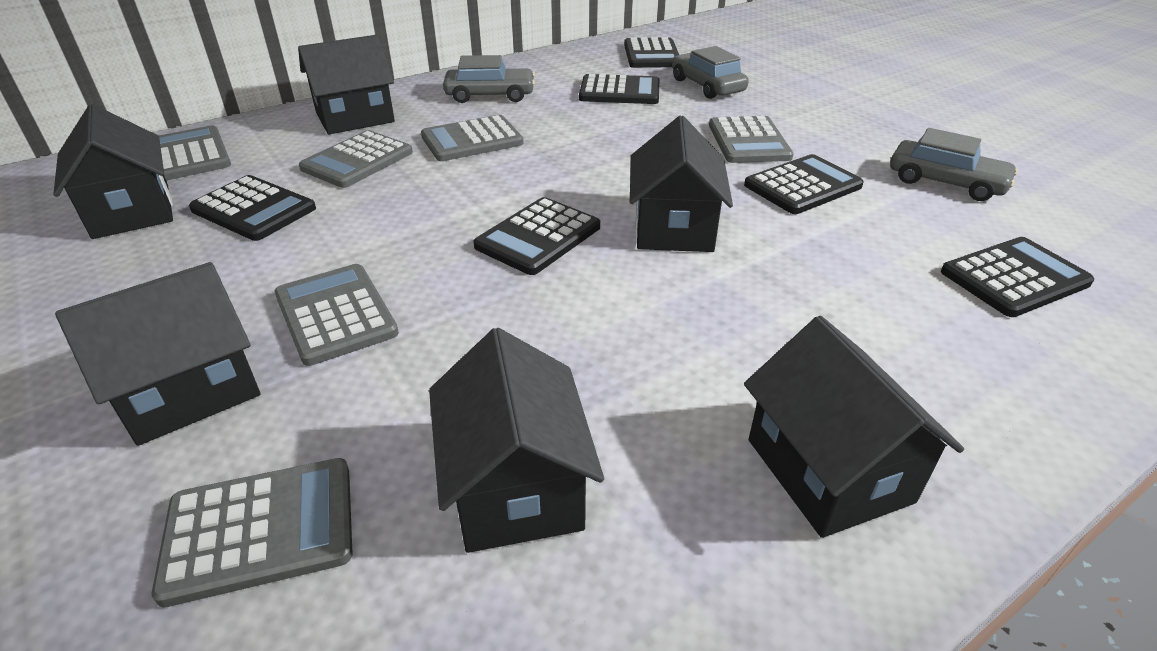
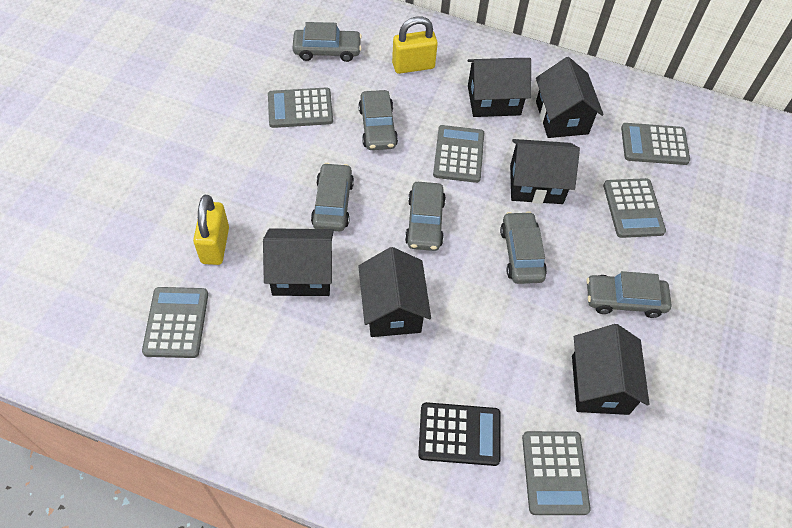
black calculator: [189,175,316,241] [473,197,600,275] [579,74,659,104] [624,37,679,68] [744,154,864,214] [941,237,1094,317] = 6 -> [418,402,501,466] = 1
grey car: [443,55,535,103] [672,46,749,99] [890,128,1018,201] = 3 -> [292,22,362,62] [311,163,354,231] [358,90,398,150] [405,182,446,251] [500,211,547,284] [586,271,671,318] = 6
yellow padlock: none = 0 -> [193,195,229,265] [392,16,438,74] = 2

